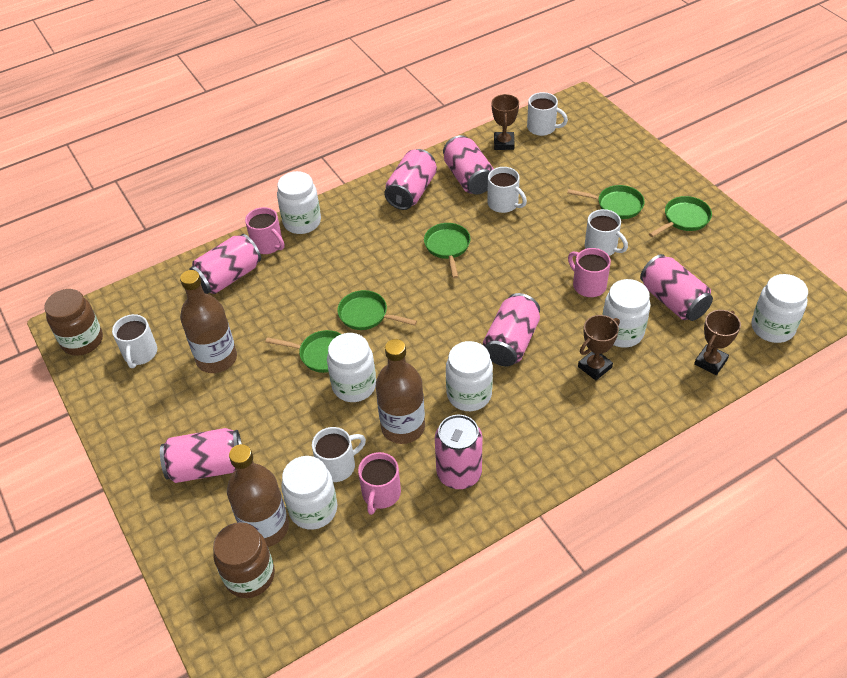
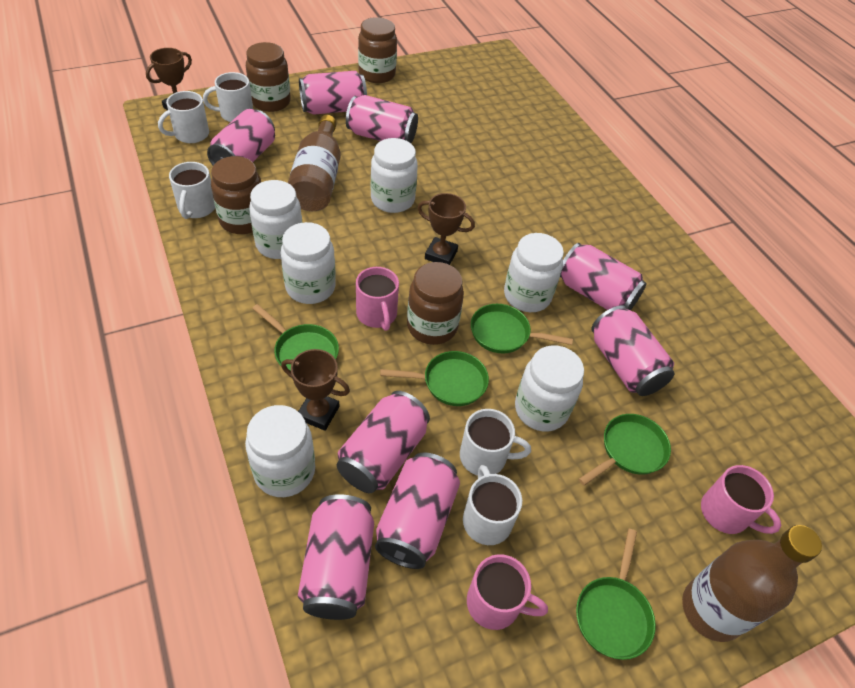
brown bottle: [180,270,237,373] [227,444,289,547] [376,339,425,444] = 3 -> [288,115,341,211] [682,525,822,642] = 2
brown jar: [44,289,103,356] [213,522,275,598] = 2 -> [211,156,261,234] [246,42,291,112] [358,17,397,83] [407,262,464,345] = 4
pink can: [160,428,242,483] [189,234,261,294] [384,149,437,210] [435,415,482,489] [443,135,494,194] [483,293,540,366] [640,254,713,321] = 7 -> [207,109,275,165] [298,494,374,620] [299,71,367,115] [337,391,430,493] [346,95,418,143] [375,453,460,569] [560,243,647,311] [592,305,675,396] = 8

